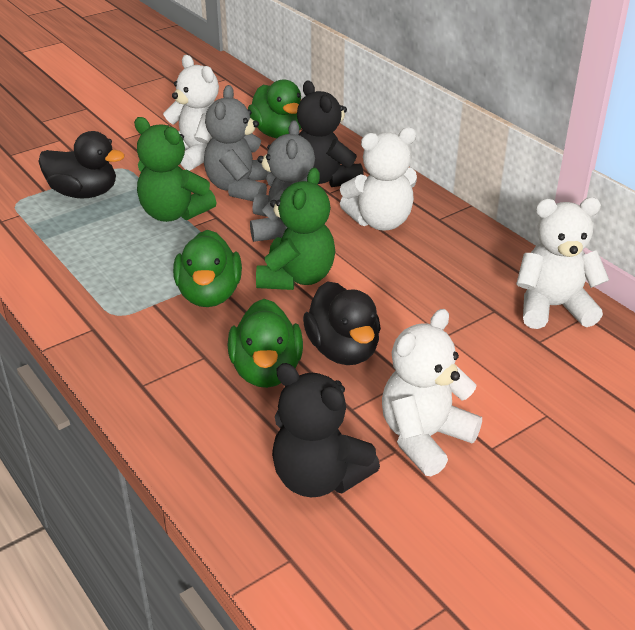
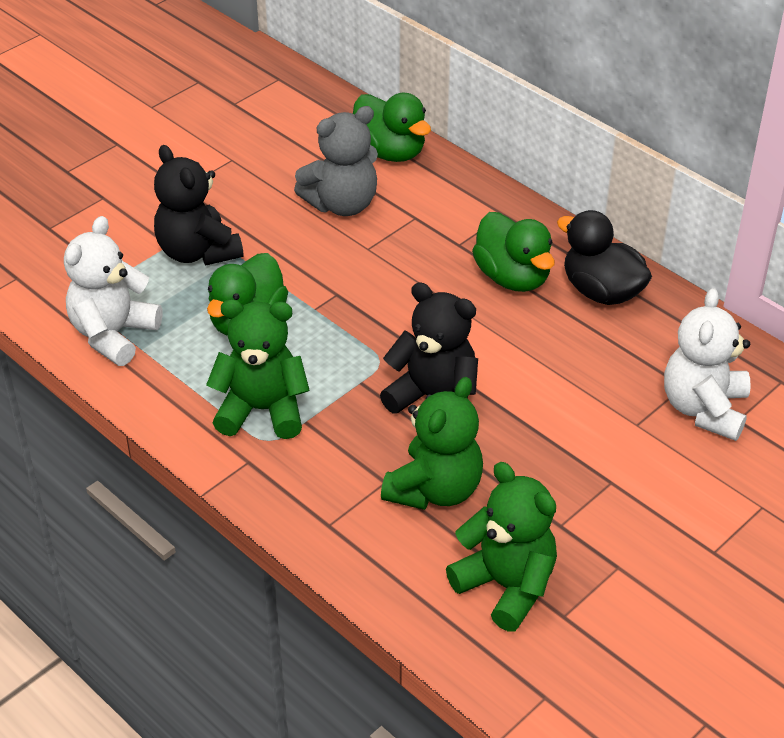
black duck: [38,131,125,198] [303,281,381,365] = 2 -> [557,210,652,305] = 1
green teddy bear: [134,117,217,222] [256,168,335,290] = 2 -> [206,299,310,439] [381,377,483,510] [446,462,557,632] = 3
grey teddy bear: [204,85,270,201] [250,121,315,242] = 2 -> [294,106,378,216] = 1
white teddy bear: [163,55,219,171] [340,127,417,231] [382,309,482,476] [516,197,609,329] = 4 -> [64,216,162,366] [664,288,751,441] = 2

